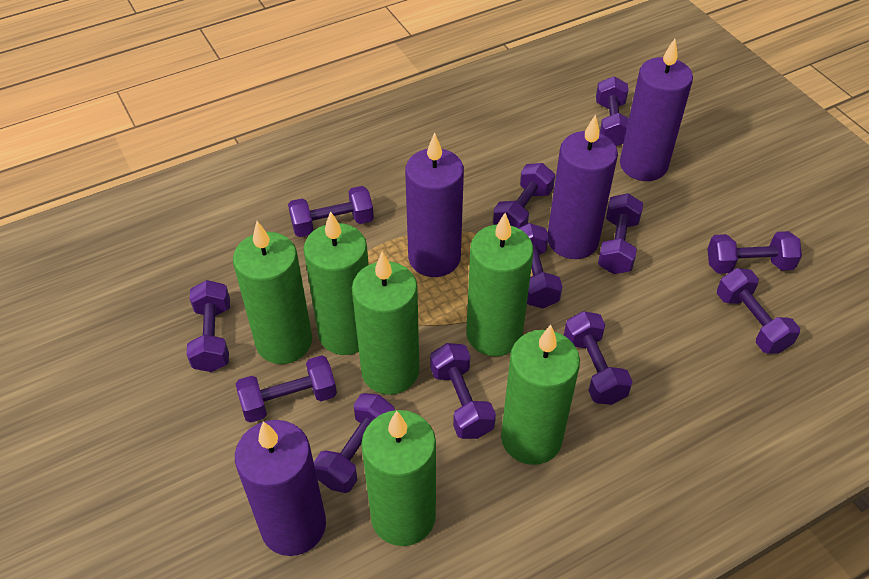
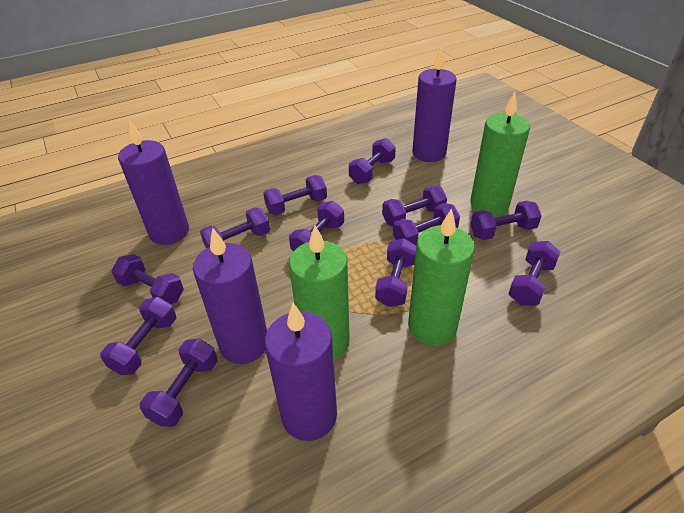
green candle: [233,221,312,364] [303,211,369,355] [352,252,419,395] [361,410,436,546] [466,213,534,356] [501,325,580,465] = 6 -> [289,225,350,360] [408,208,475,346] [470,92,530,216] = 3

